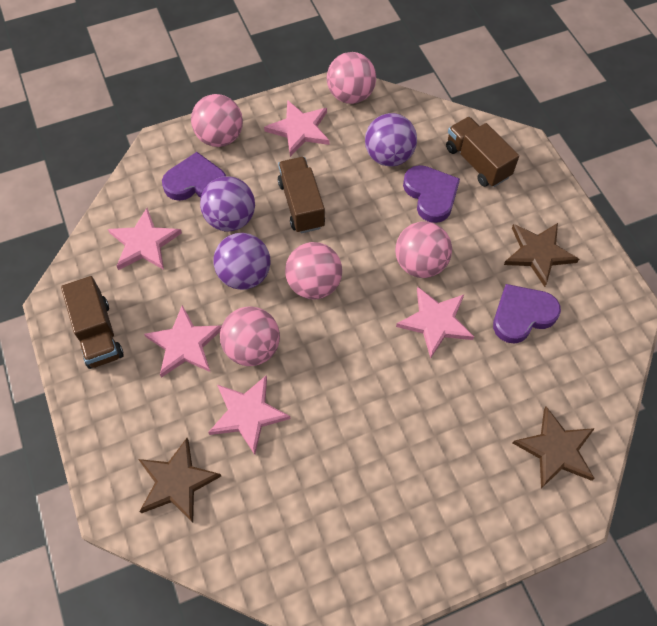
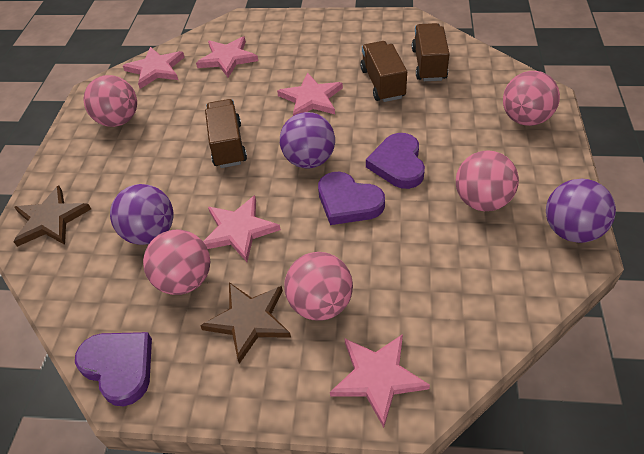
brown star: [138,438,221,523] [504,223,579,287] [513,406,595,488] = 3 -> [13,185,91,247] [200,282,291,364] = 2

